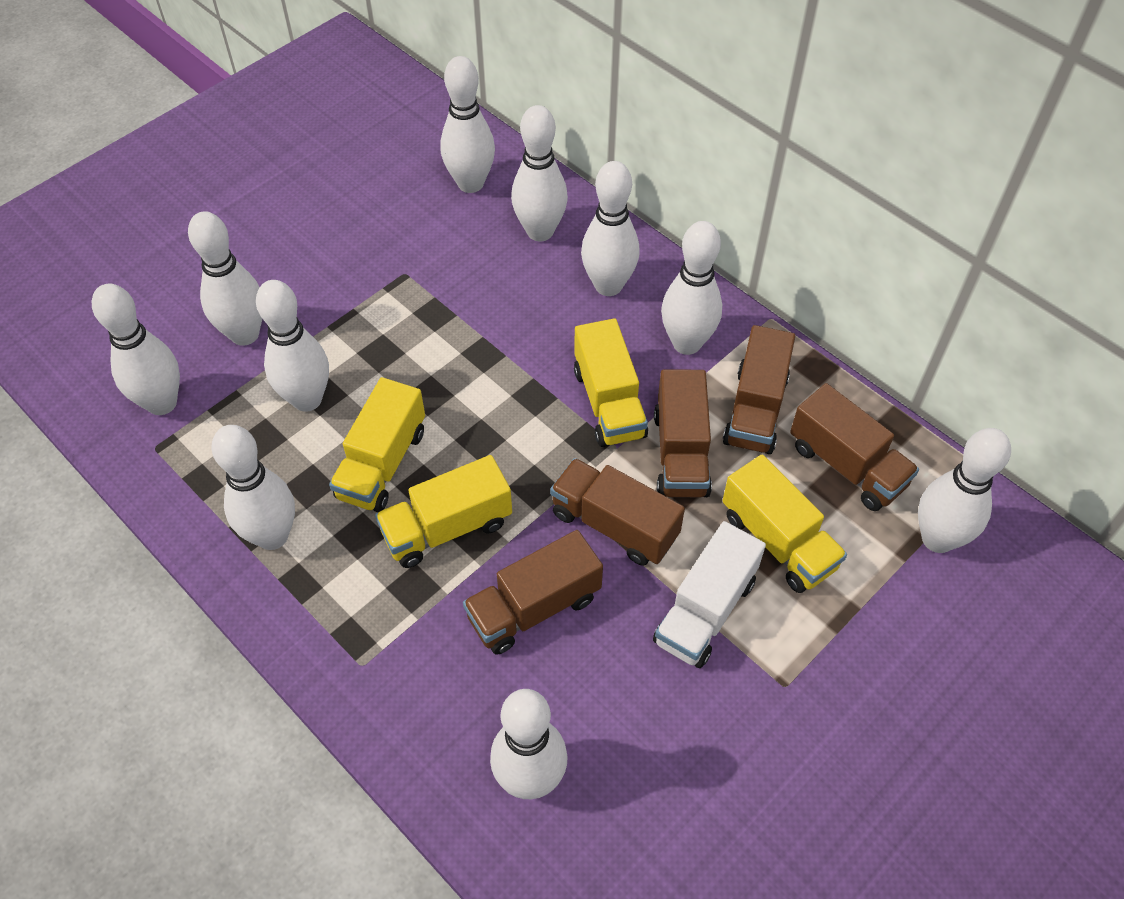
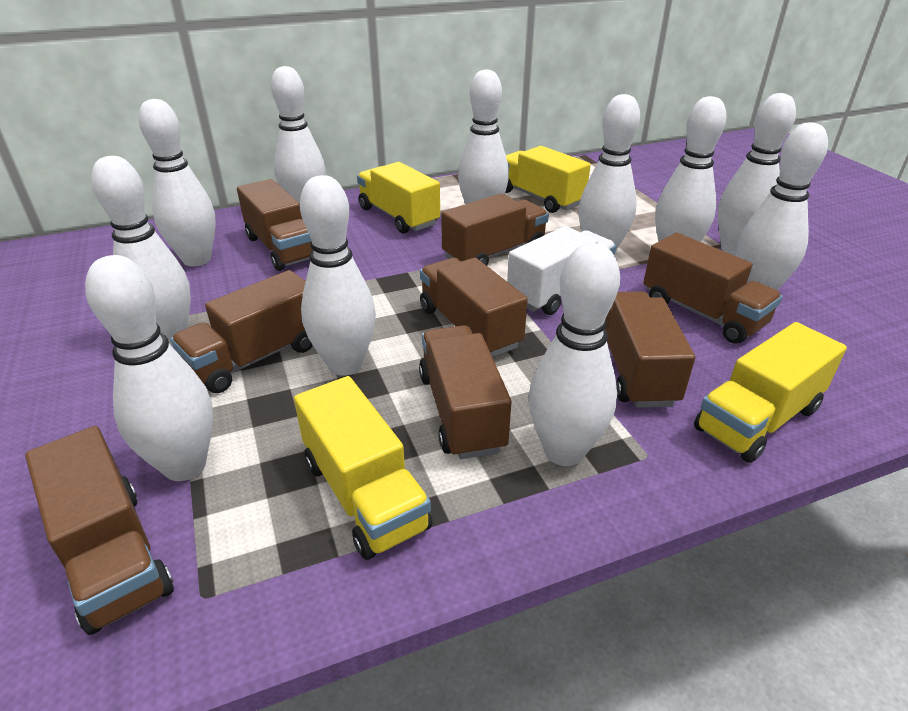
brown truck: [463,530,603,655] [550,458,685,566] [654,369,712,497] [723,325,795,454] [790,383,919,511] = 5 -> [25,426,174,635] [171,270,313,393] [237,179,313,271] [419,325,511,459] [420,258,528,357] [441,193,549,266] [605,291,695,408] [643,233,782,344] = 8
white bowling pin: [92,284,180,415] [188,211,262,346] [211,425,295,550] [256,280,329,412] [440,56,495,193] [490,689,567,799] [511,105,568,242] [581,161,640,296] [661,221,722,355] [918,428,1011,553] = 10 -> [85,255,213,481] [91,156,191,347] [139,99,216,266] [271,66,326,204] [300,175,376,376] [458,69,509,204] [529,243,620,466] [579,94,640,250] [655,96,727,242] [718,93,796,256] [737,122,828,290] = 11

